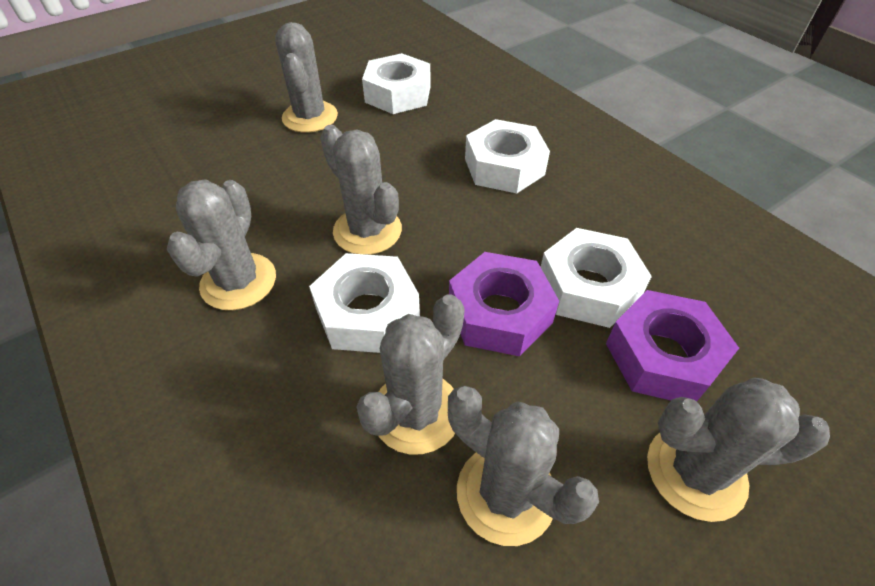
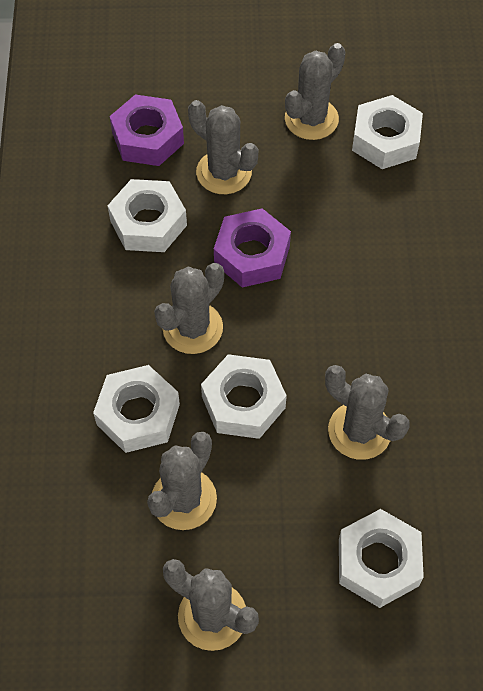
white nut: [309,253,420,353] [362,53,431,114] [465,119,550,193] [541,228,652,328] = 4 -> [93,365,180,453] [107,179,187,252] [201,354,287,439] [339,509,424,608] [352,95,423,169] = 5

